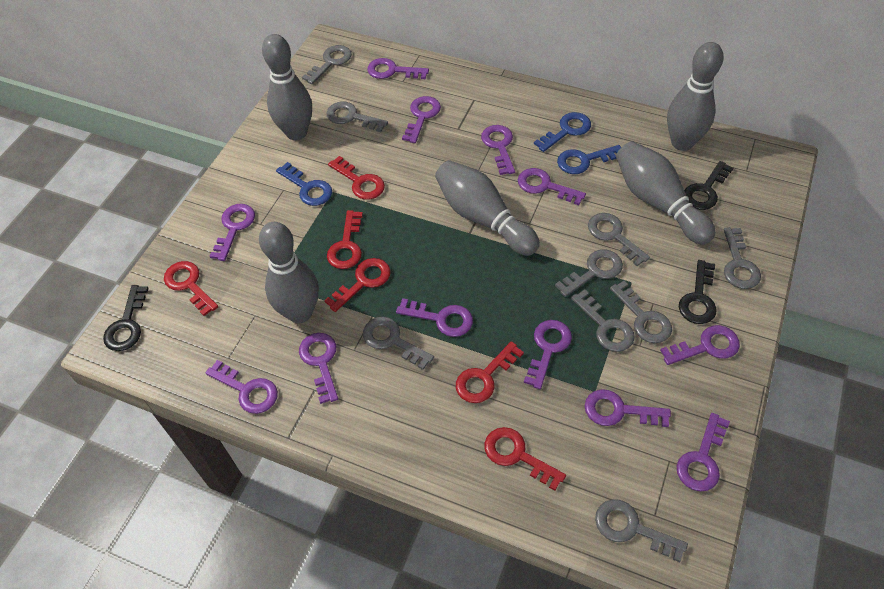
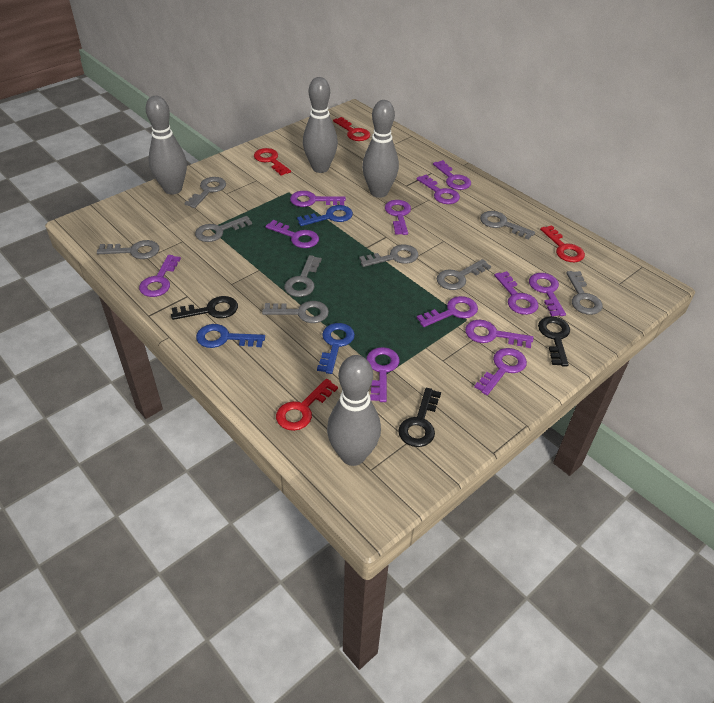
grey bowling pin: [259,222,319,323] [262,34,312,140] [435,160,540,256] [616,141,716,245] [667,42,724,151] = 5 -> [146,96,187,195] [303,77,338,173] [327,355,381,466] [362,100,399,198] = 4
red key: [164,261,218,316] [324,258,391,312] [327,210,363,269] [328,156,385,200] [456,341,524,403] [485,427,566,491] = 6 -> [254,148,291,176] [276,379,338,431] [333,117,370,141] [540,225,585,262] = 4

